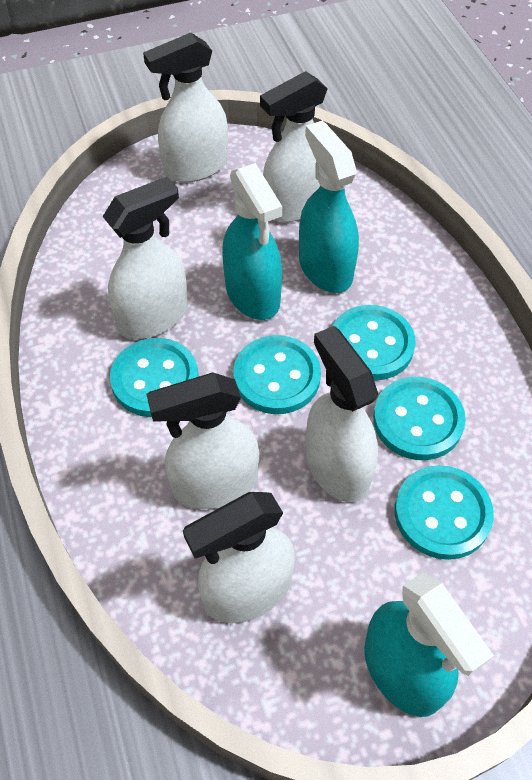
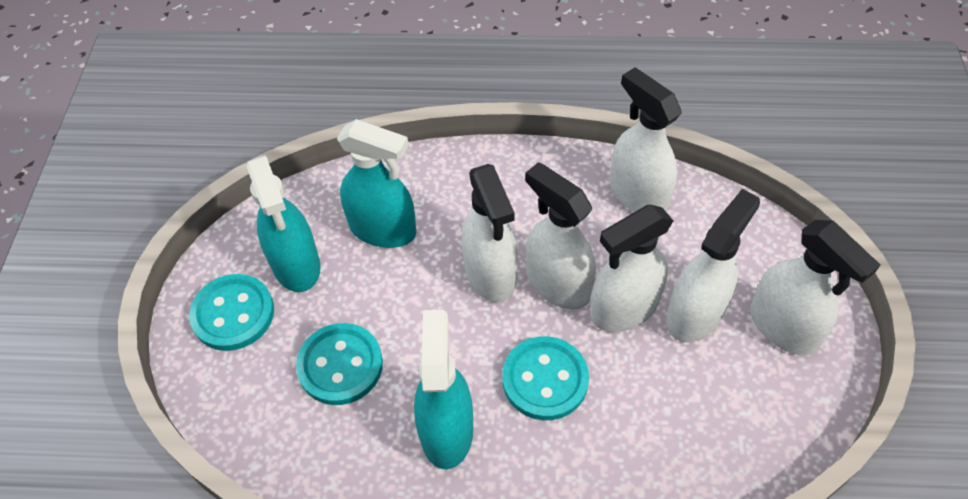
turquoise button: [110,338,198,417] [233,335,321,414] [332,305,416,381] [373,377,466,460] [395,465,494,560] = 5 -> [189,274,274,351] [296,323,383,405] [502,336,589,420] = 3

